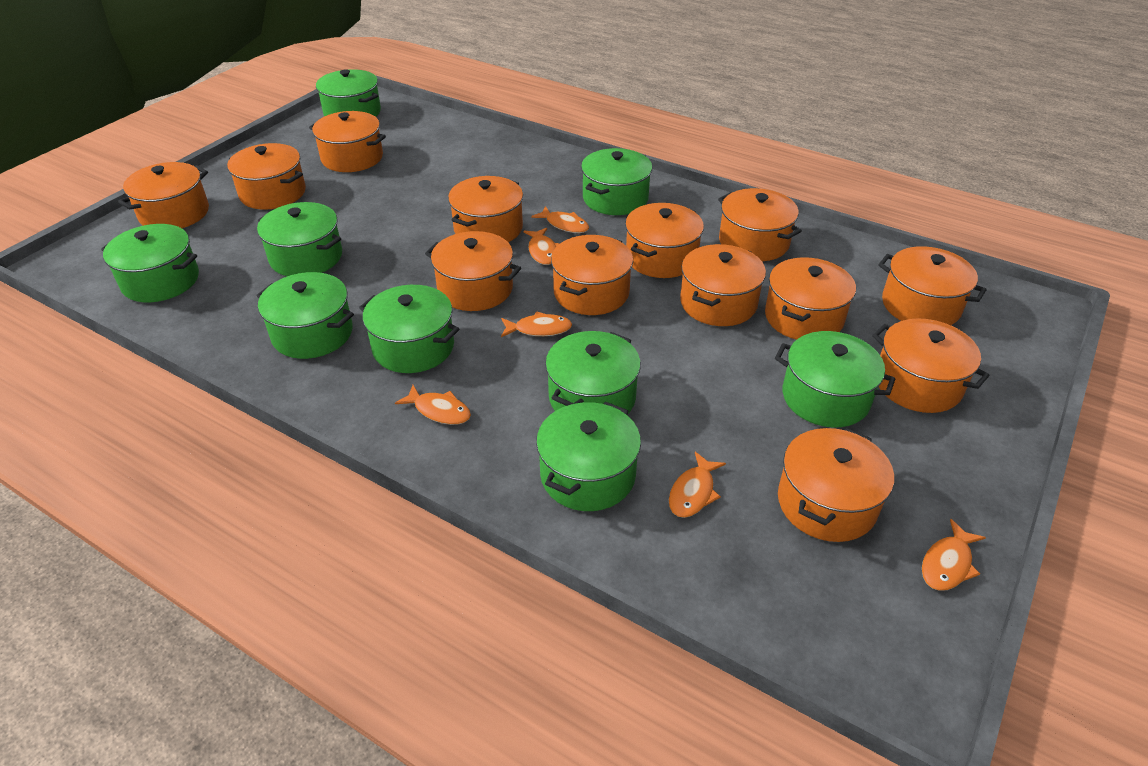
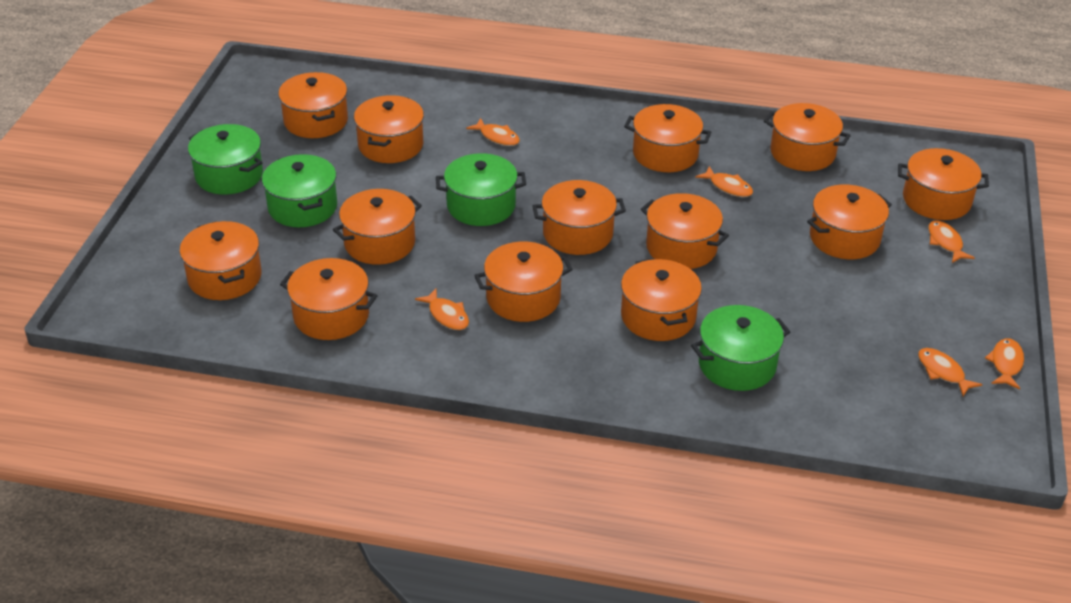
green pot: [101,224,199,302] [256,272,354,359] [257,202,342,276] [316,69,381,117] [359,285,459,373] [536,402,641,511] [545,331,641,413] [581,148,652,215] [775,331,895,427] = 9 -> [188,124,263,195] [262,154,337,227] [436,153,526,226] [691,305,790,391] = 4

